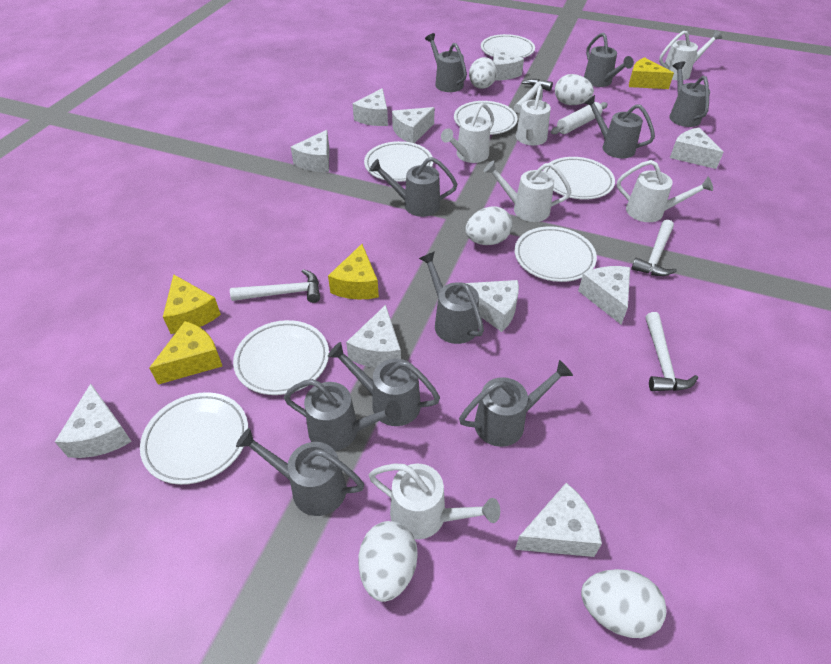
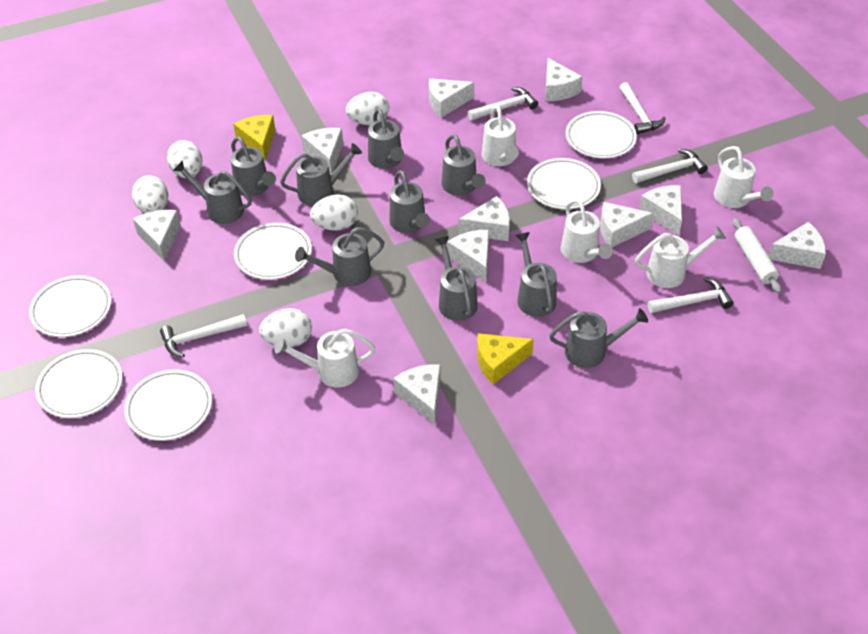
white hammer: [230,269,320,303] [514,79,553,113] [631,220,677,276] [646,312,698,391] = 4 -> [160,314,247,357] [467,87,538,121] [619,82,666,134] [632,149,708,183] [648,277,734,313] = 5
white plate: [140,392,248,485] [233,320,329,395] [364,141,433,182] [454,101,517,135] [481,34,535,58] [515,226,597,282] [543,157,615,200] = 7 -> [29,275,111,337] [35,349,122,418] [124,369,212,441] [234,223,312,280] [527,158,601,209] [566,111,637,158] = 6
white watering can: [369,463,500,540] [441,103,494,163] [484,160,571,222] [516,86,551,145] [617,160,713,222] [659,30,722,80] = 6 -> [275,329,375,388] [482,106,519,166] [561,199,613,263] [635,227,726,288] [714,146,774,208] = 5
yellow cheese: [149,321,222,385] [163,274,221,334] [328,244,379,300] [629,57,674,89] = 4 -> [233,115,276,161] [477,333,534,384] = 2

